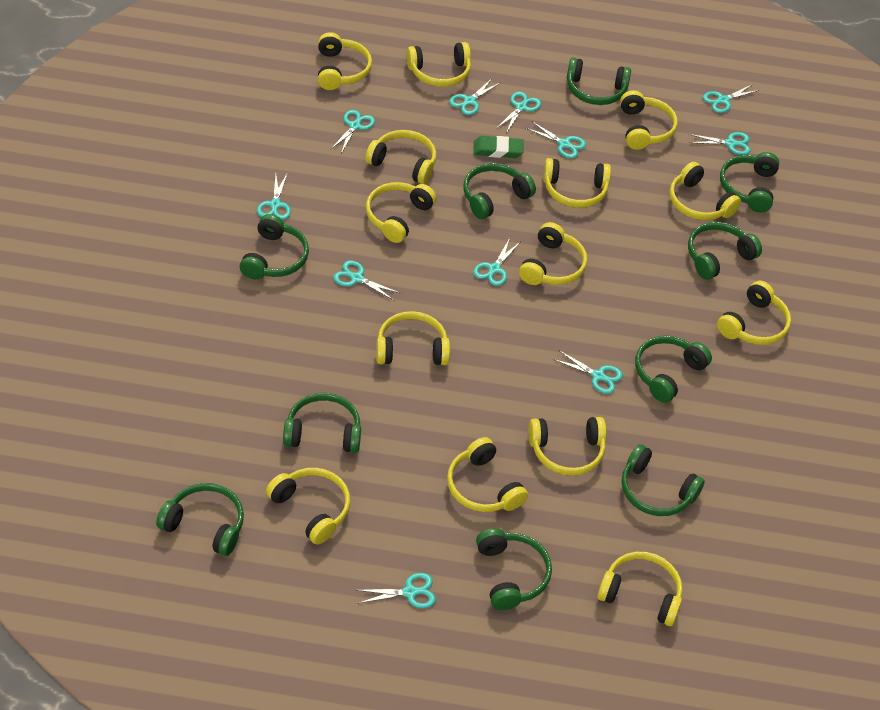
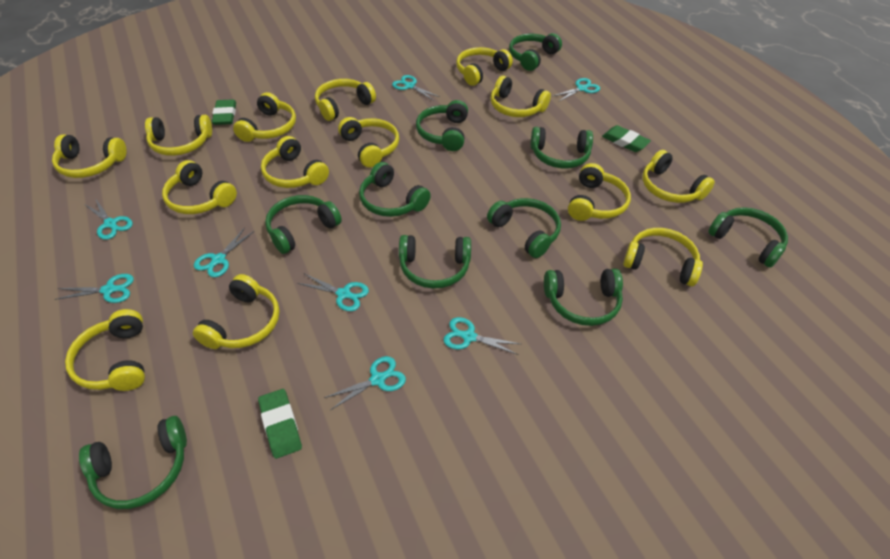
green eraser: [473,136,524,158] = 1 -> [212,99,236,125] [258,389,302,459] [602,125,651,152] = 3
turquoise scissors: [257,172,291,220] [331,110,375,153] [333,260,400,300] [357,573,436,608] [449,79,500,115] [473,238,520,286] [497,91,541,133] [526,121,586,158] [553,350,623,394] [689,132,750,155] [703,84,760,113] = 11 -> [54,274,134,303] [84,198,133,240] [194,228,254,277] [297,274,369,311] [324,356,406,410] [392,75,440,101] [443,317,520,355] [553,78,600,101] = 8

